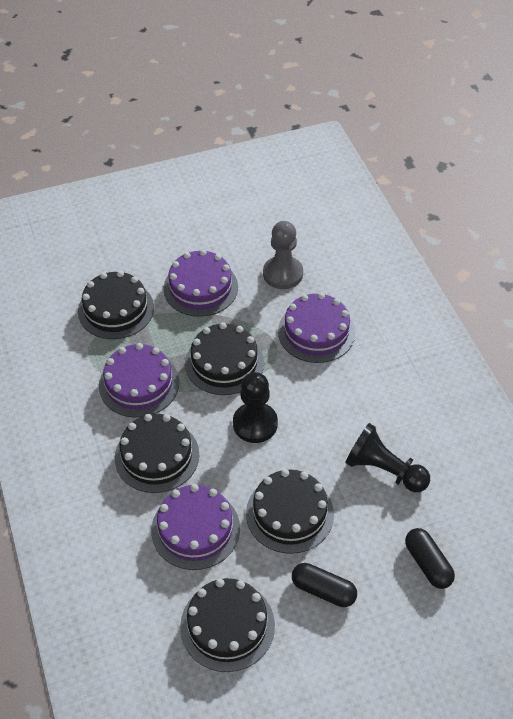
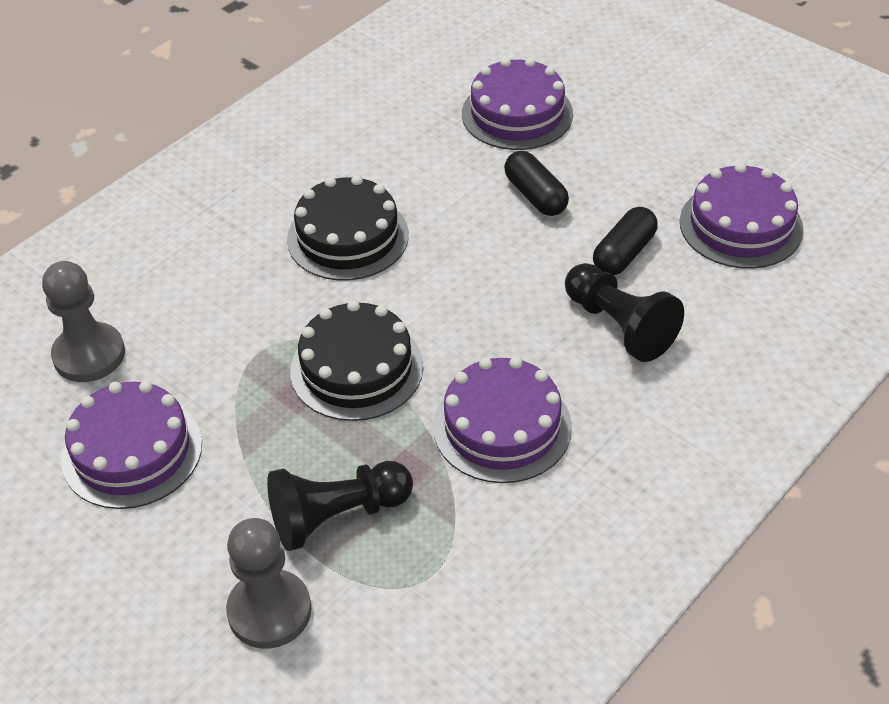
black cake: [78,271,154,339] [115,414,199,493] [180,578,275,672] [185,322,264,395] [246,469,334,554] = 5 -> [287,175,409,280] [290,300,423,421] = 2
grey pawn: [263,221,303,289] = 1 -> [42,261,125,382] [226,518,312,649] = 2

